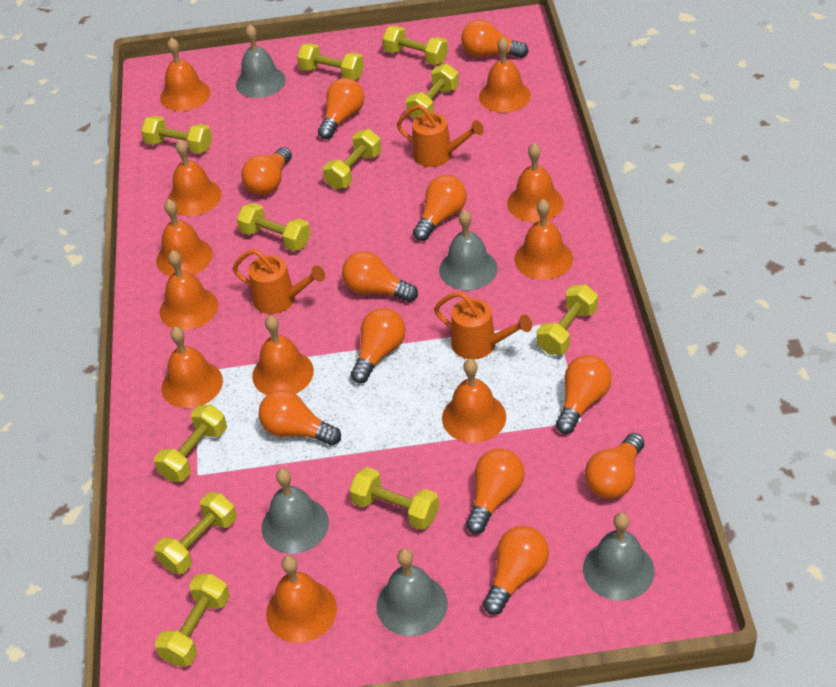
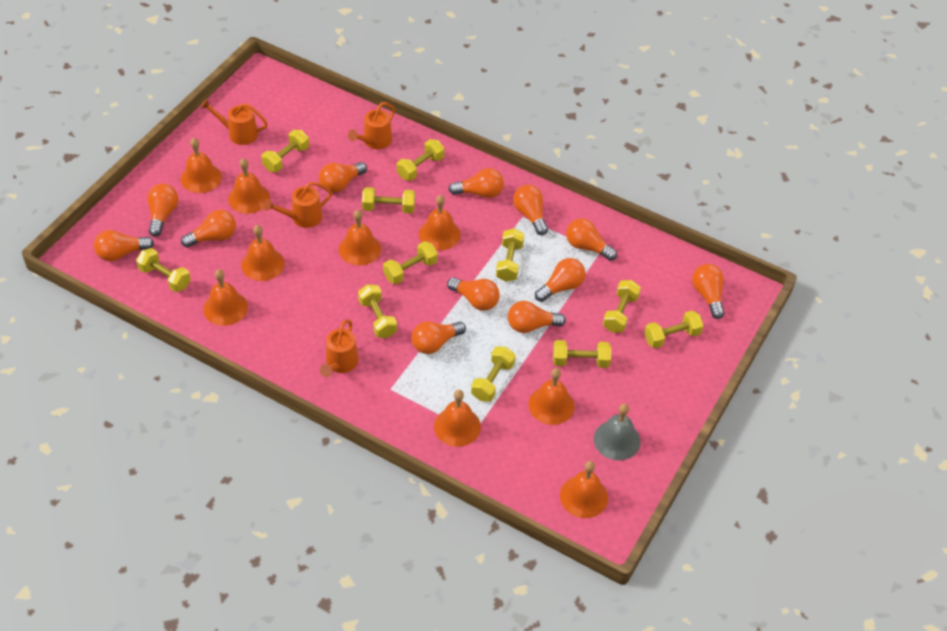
grey bell: [236,24,286,98] [262,468,329,554] [376,549,448,636] [439,210,498,290] [583,513,655,601] = 5 -> [594,404,640,460] = 1
orange bell: [156,199,213,276] [160,37,210,111] [160,250,218,330] [162,326,223,408] [168,139,222,216] [252,315,314,395] [266,555,337,643] [442,359,506,443] [479,37,531,113] [507,143,564,222] [514,199,573,280] = 11 -> [181,138,222,193] [203,269,248,326] [228,158,270,214] [241,225,284,281] [339,210,381,265] [419,195,461,250] [434,390,481,447] [528,368,575,425] [560,461,608,518] = 9
orange light bulb: [241,147,292,195] [259,390,341,446] [318,78,364,139] [342,251,418,302] [351,308,406,383] [413,175,467,241] [461,20,529,58] [466,448,524,534] [483,526,549,615] [556,355,612,434] [585,433,644,499] = 11 -> [94,230,154,261] [147,184,179,237] [181,210,236,247] [319,162,367,193] [411,321,466,354] [447,277,500,311] [448,168,504,198] [508,301,566,333] [513,185,548,235] [535,258,585,302] [566,218,617,261] [692,264,725,319] = 12
orange watering can: [232,249,325,314] [397,104,484,167] [434,292,532,360] = 3 -> [200,99,268,145] [264,182,332,228] [320,319,359,377] [348,102,395,149] = 4

